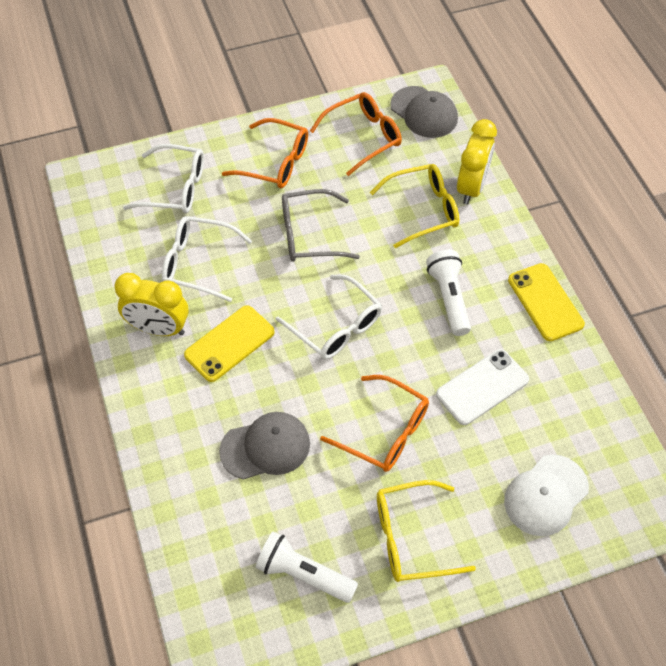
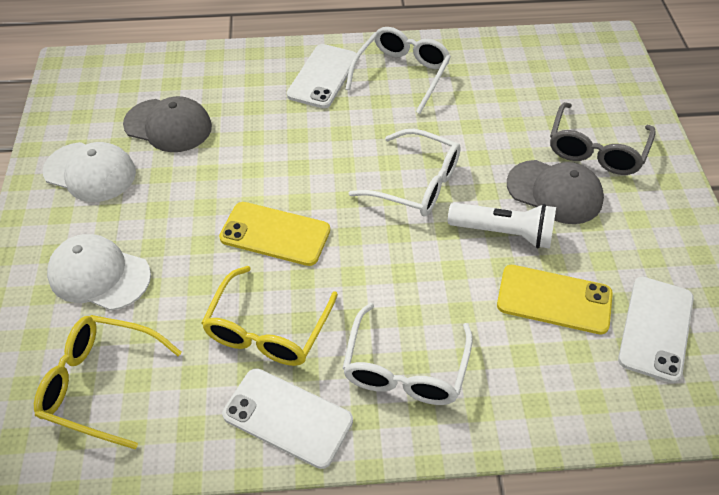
orange glasses: [222,118,308,188] [310,92,402,176] [320,375,429,472] = 3 -> none = 0
white cap: [504,454,589,536] = 1 -> [43,142,136,202] [47,234,151,311] = 2
white flashlight: [256,532,358,603] [426,250,471,336] = 2 -> [448,203,556,249] = 1
white phone: [436,349,529,425] = 1 -> [222,368,353,469] [287,44,356,108] [618,277,694,383] = 3
yellow clock: [114,273,189,336] [457,119,497,205] = 2 -> none = 0

